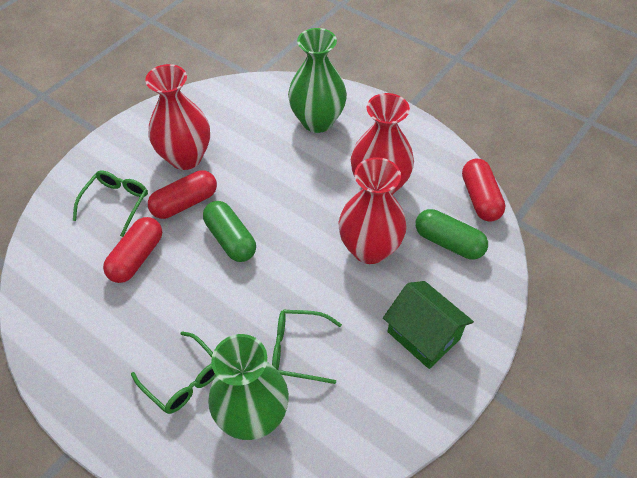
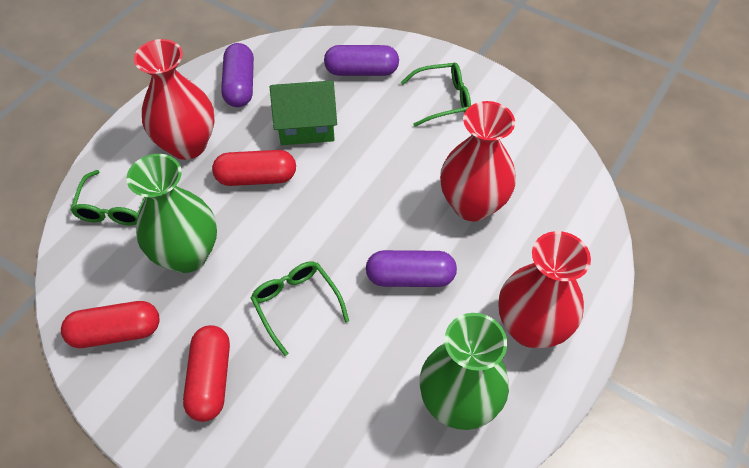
green capsule: [203,201,256,262] [415,209,488,260] = 2 -> none = 0
purple capsule: none = 0 -> [221,43,254,107] [324,45,399,76] [366,250,457,287] = 3

